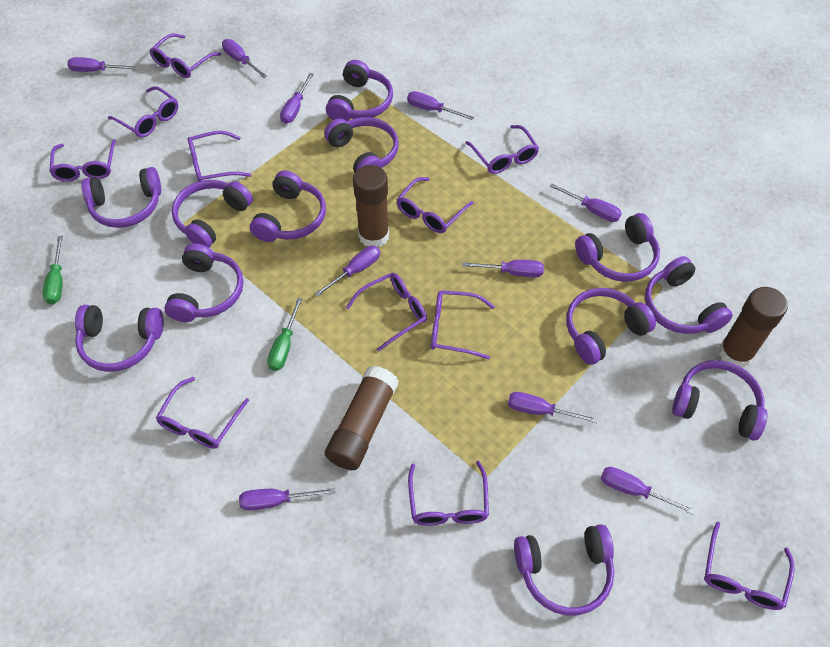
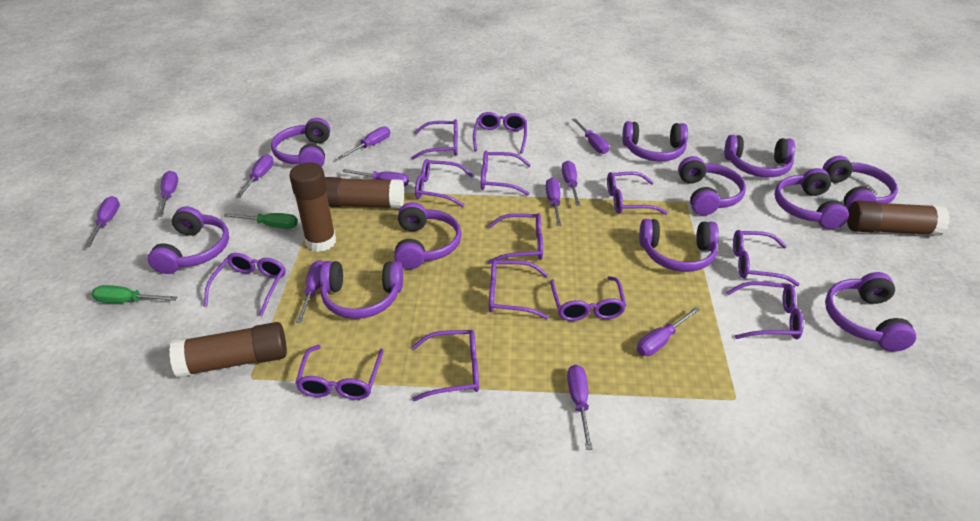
brown glue stick: [325,366,399,470] [353,165,389,247] [719,287,788,367] = 3 -> [169,322,287,377] [289,162,336,252] [325,177,404,208] [847,201,950,236] = 4
purple glasses: [49,139,116,182] [108,86,178,137] [149,33,221,78] [156,377,249,449] [188,131,251,182] [346,273,427,352] [396,177,474,233] [408,461,489,526] [431,291,495,359] [465,125,539,174] [704,522,795,610] = 11 -> [204,253,286,317] [295,345,384,400] [412,119,458,160] [412,330,479,401] [415,159,474,207] [473,112,527,153] [481,151,531,195] [488,213,543,264] [489,260,549,319] [550,276,626,321] [607,172,668,215] [726,281,804,339] [733,230,800,286] = 13
purple headphones: [75,305,164,372] [81,167,161,228] [164,243,243,322] [172,180,253,248] [250,170,326,242] [324,117,399,173] [326,60,393,121] [514,524,614,616] [566,288,656,365] [575,213,660,282] [645,256,733,334] [672,360,767,440] = 12 -> [148,206,229,274] [271,118,330,167] [320,261,403,319] [394,202,462,269] [622,121,688,161] [639,219,719,272] [678,156,746,215] [724,135,795,177] [775,168,849,229] [823,156,898,210] [825,272,916,351] = 11
purple screwdriver: [67,57,137,72] [222,39,267,78] [239,488,335,511] [280,73,313,124] [314,246,380,297] [407,91,474,120] [462,260,544,277] [508,392,598,423] [550,183,622,222] [601,467,695,515] = 10 -> [85,196,120,247] [158,171,178,217] [236,154,274,198] [296,260,324,323] [338,126,390,159] [342,169,409,186] [546,178,561,226] [562,161,580,206] [567,364,593,450] [572,118,609,154] [637,307,700,356] = 11

